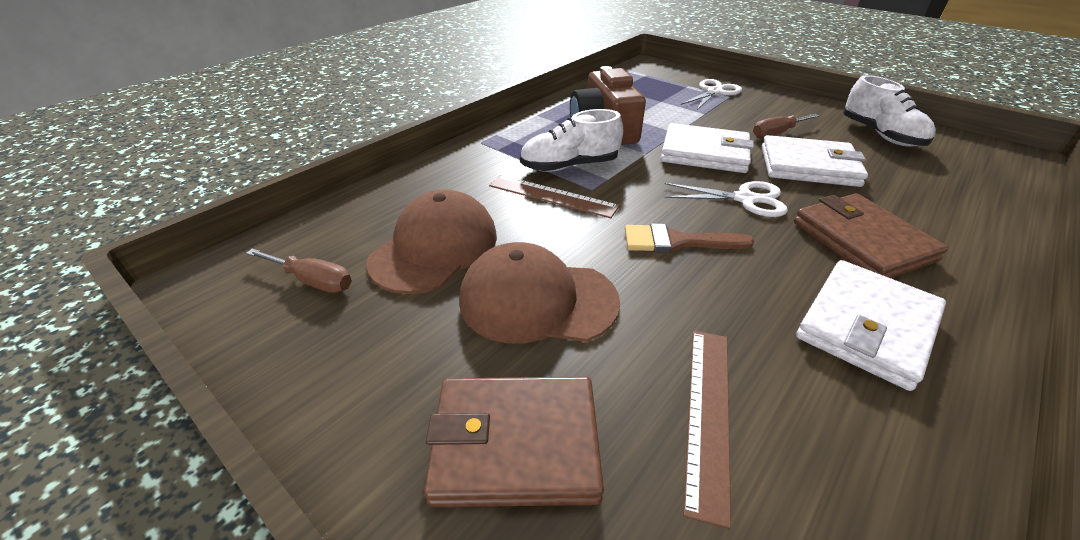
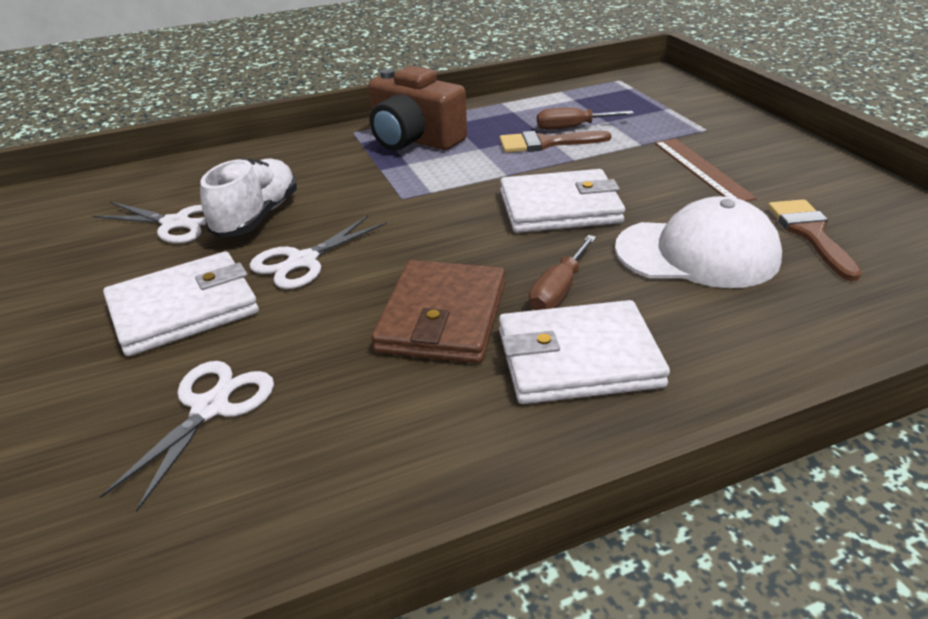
brown brush: [625,224,754,253] = 1 -> [500,131,611,153] [768,199,862,281] = 2
brown cap: [366,189,497,294] [459,242,620,344] = 2 -> none = 0
brown ruler: [489,175,619,218] [683,331,731,529] = 2 -> [654,138,757,202] = 1
brown wallet: [424,377,604,507] [794,193,948,278] = 2 -> [372,260,505,363] = 1
white cap: none = 0 -> [615,196,782,288] = 1
white scissors: [665,181,788,217] [681,79,742,110] = 2 -> [93,202,206,243] [100,361,274,512] [249,215,387,289] = 3
white shoe: [520,109,623,172] [843,75,936,147] = 2 -> [200,158,297,238] = 1

